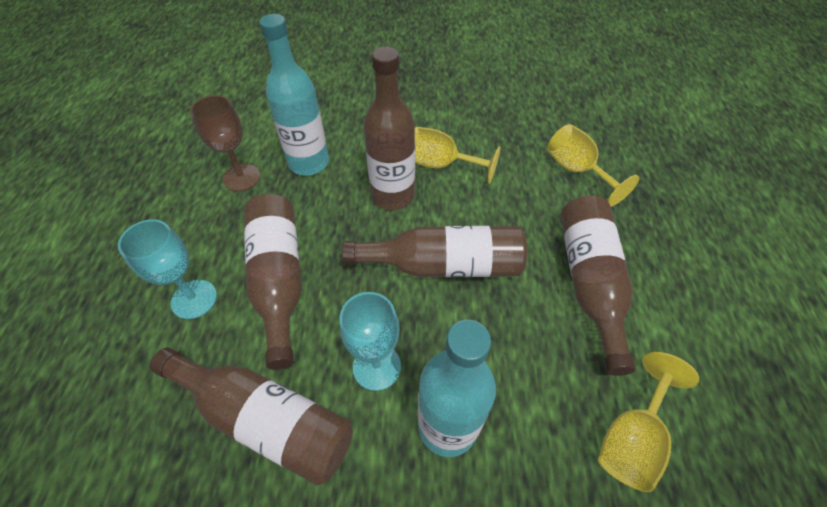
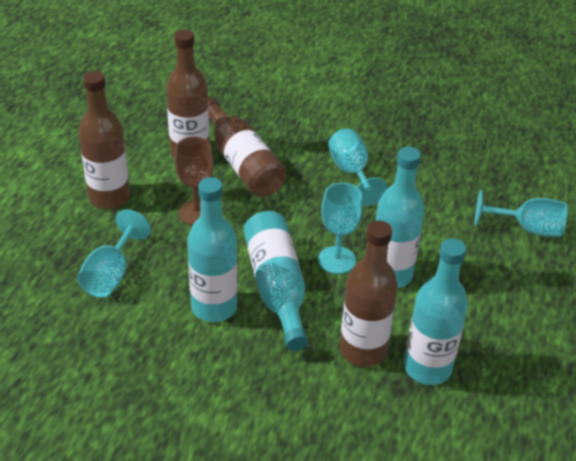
brown bottle: [150,348,353,485] [244,194,302,370] [342,226,527,277] [364,47,415,210] [560,195,636,376] = 5 -> [79,71,130,209] [166,29,209,159] [208,98,286,197] [340,220,398,367] = 4
turquoise bottle: [259,14,329,176] [418,320,496,457] = 2 -> [187,177,238,322] [244,211,308,351] [376,147,425,288] [404,238,468,385] = 4
turquoise goblet: [118,219,217,319] [339,292,401,391] = 2 -> [77,210,151,298] [318,183,363,274] [328,128,387,206] [475,190,568,237] = 4
yellow goblet: [415,127,501,184] [547,124,639,206] [598,352,699,492] = 3 -> none = 0

